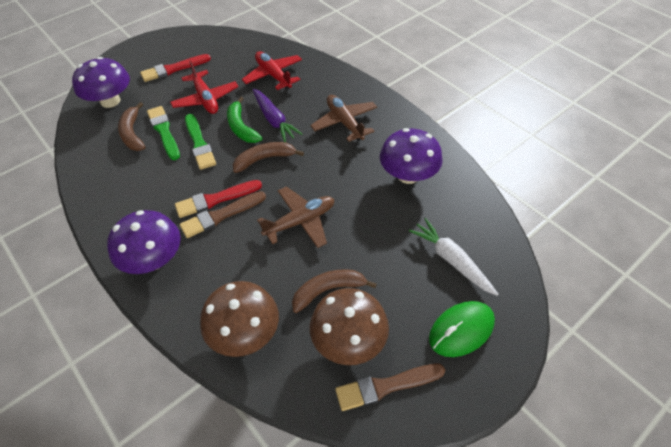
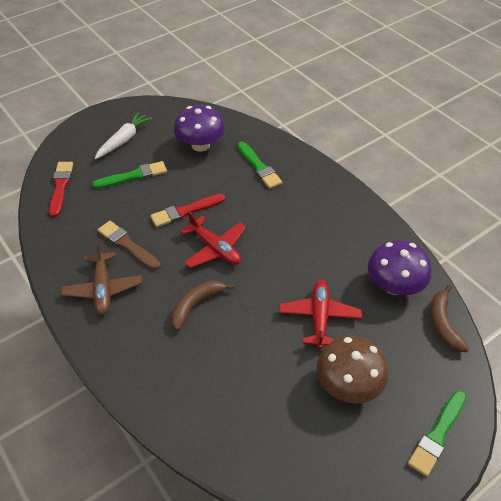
brown banana: [118,102,146,151] [233,142,304,173] [292,269,377,313] = 3 -> [171,280,234,331] [430,285,469,352] = 2
brown brush: [180,191,266,238] [335,363,445,411] = 2 -> [98,221,160,270] = 1
brown mushroom: [200,281,279,357] [310,288,389,365] = 2 -> [317,336,388,404] = 1
brown plane: [257,186,334,248] [310,95,377,142] = 2 -> [61,241,142,315] = 1
green banana: [227,96,263,143] = 1 -> none = 0
green brush: [147,106,180,160] [185,114,216,170] = 2 -> [92,161,167,189] [237,142,282,189] [408,391,467,477] = 3
green mouse: [429,301,495,357] = 1 -> none = 0
purple carrot: [252,88,302,142] = 1 -> none = 0
purple mushroom: [72,57,130,108] [107,210,181,274] [380,128,443,184] = 3 -> [174,105,225,152] [368,240,431,295] = 2

